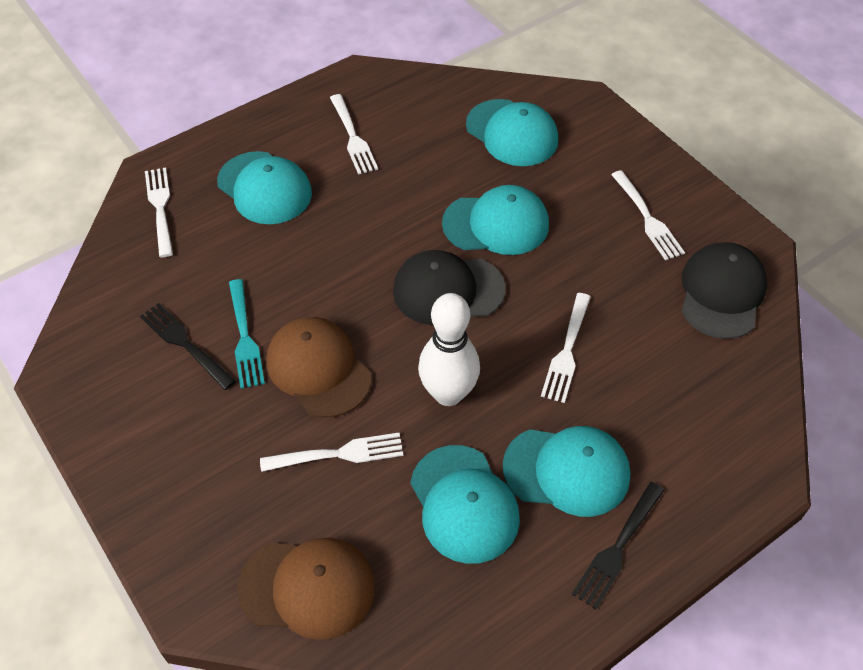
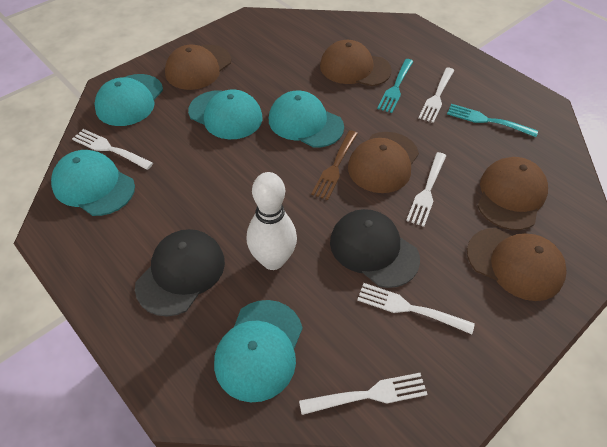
black fork: [140,303,236,390] [572,482,664,610] = 2 -> none = 0
brown cap: [238,538,375,640] [266,317,371,418] = 2 -> [165,45,231,90] [320,40,392,86] [348,132,419,193] [467,228,567,301] [478,157,548,230] = 5
brown fork: none = 0 -> [311,130,358,200] = 1
turquoise fork: [229,279,265,389] = 1 -> [377,59,414,113] [447,104,538,137] = 2

